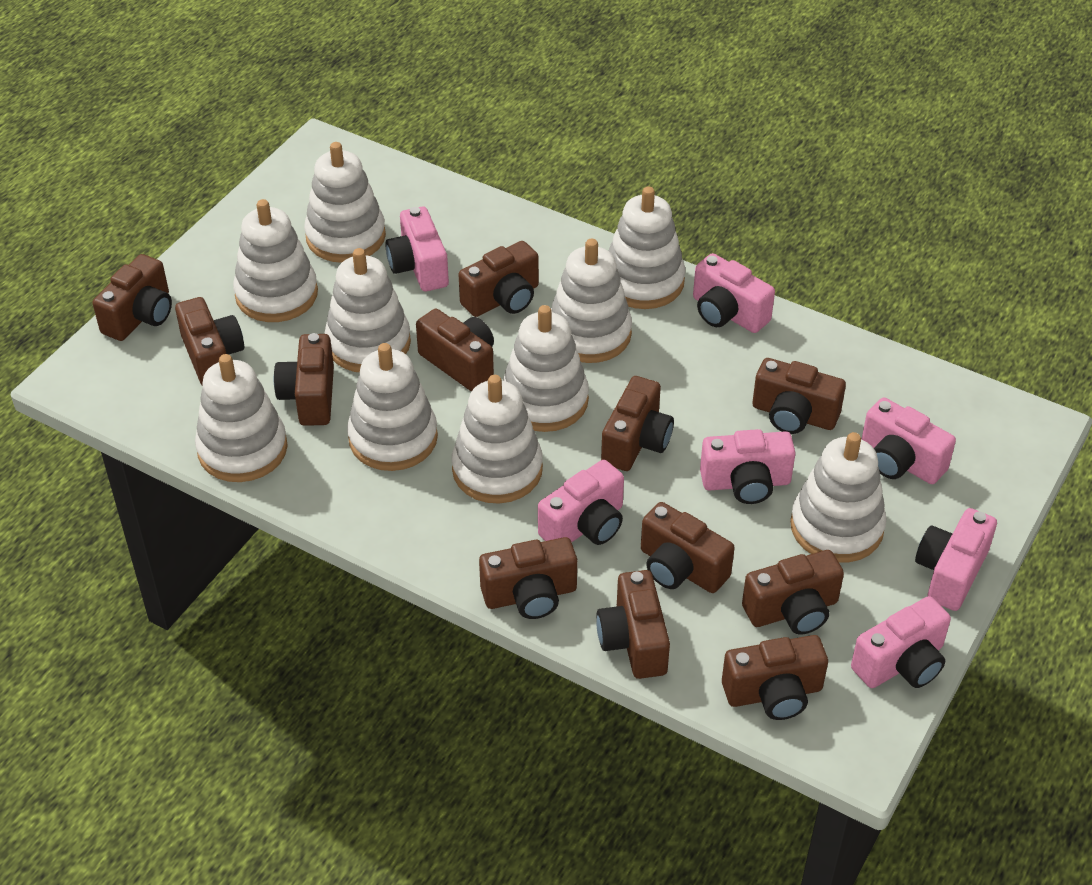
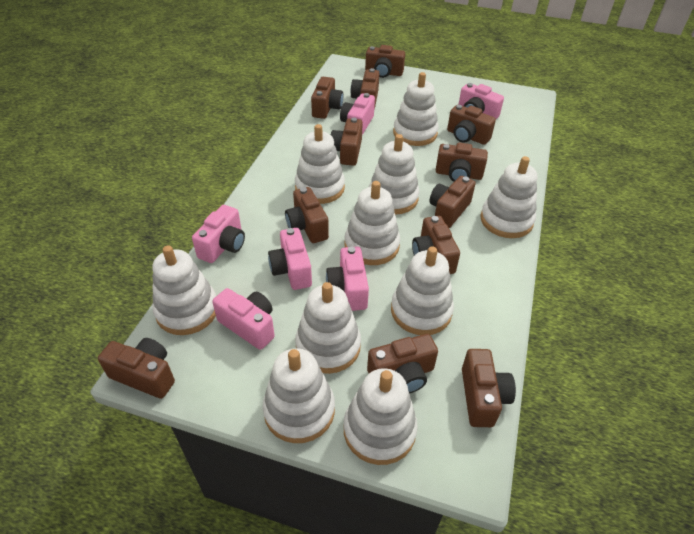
pink camera: [385,207,449,291] [538,460,624,545] [693,253,775,333] [700,429,796,504] [851,596,951,688] [862,397,956,484] [915,508,997,611] = 7 -> [192,205,245,263] [212,288,275,350] [268,228,312,290] [326,247,369,311] [340,93,375,135] [458,83,504,119] = 6

